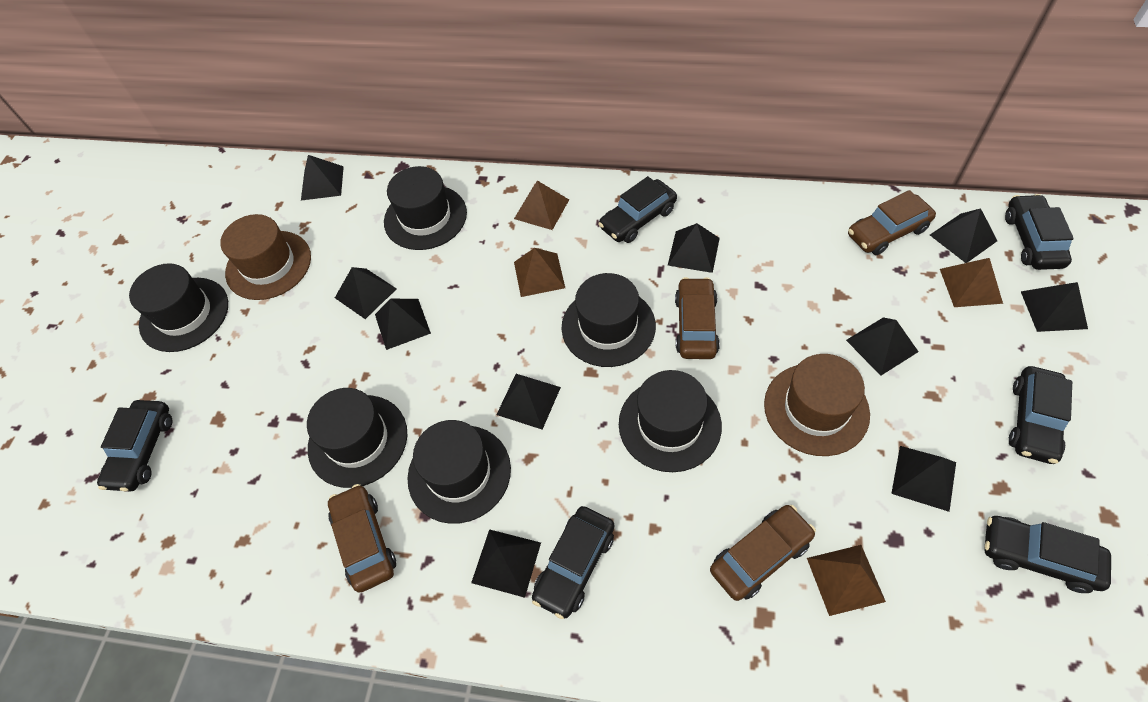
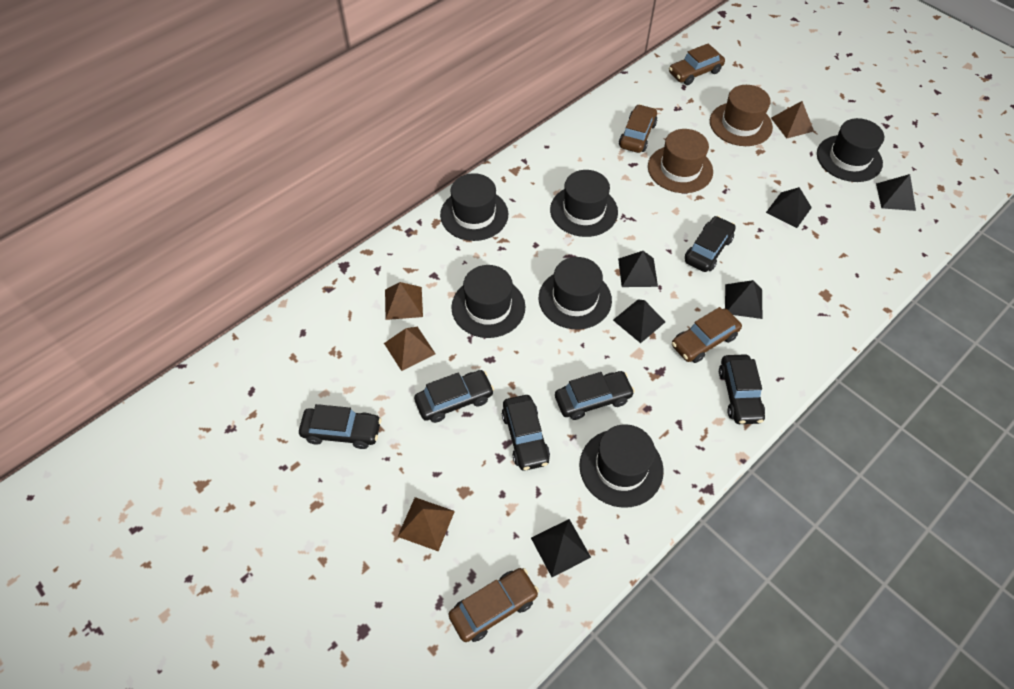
black pyramid: [301,155,344,200] [335,267,397,319] [375,299,431,350] [471,529,541,598] [496,374,561,430] [668,223,720,273] [846,317,918,376] [891,446,956,512] [930,208,997,263] [1021,282,1088,332] = 10 -> [531,519,591,577] [613,300,665,343] [618,251,658,287] [725,280,762,319] [766,187,812,228] [876,174,916,211] = 6

